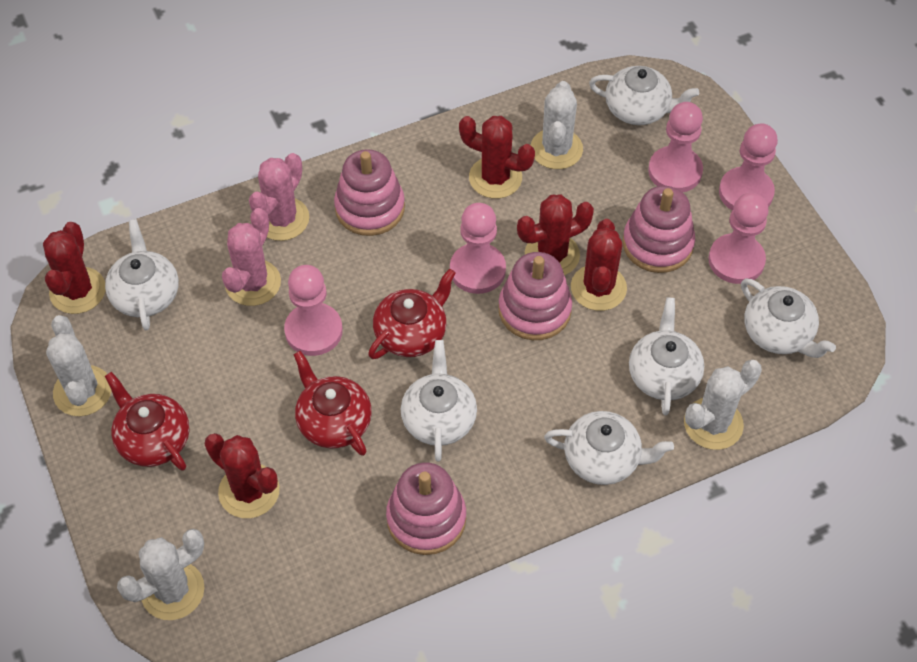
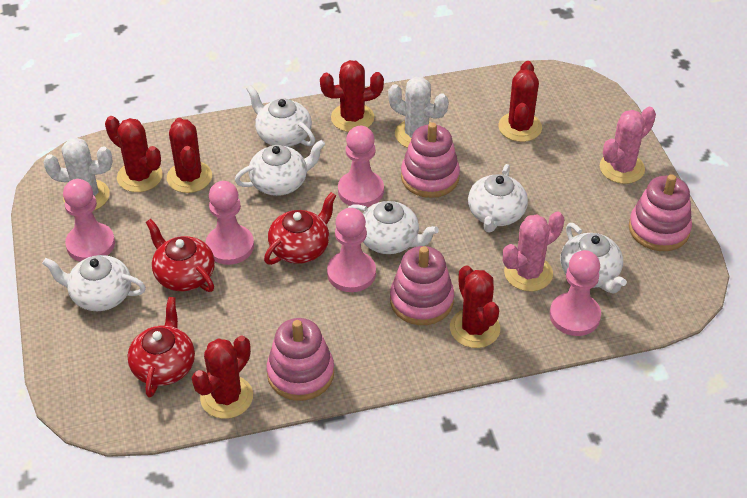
red cactus: [43,222,106,314] [205,433,280,518] [459,116,535,199] [517,194,594,275] [571,219,627,311] = 5 -> [105,116,163,192] [167,118,212,193] [192,336,253,419] [320,60,384,132] [450,265,500,348] [498,61,542,142] = 6
white cactus: [46,315,112,416] [117,529,205,620] [531,81,583,169] [684,360,762,450] = 4 -> [43,138,113,210] [388,77,449,148] = 2

